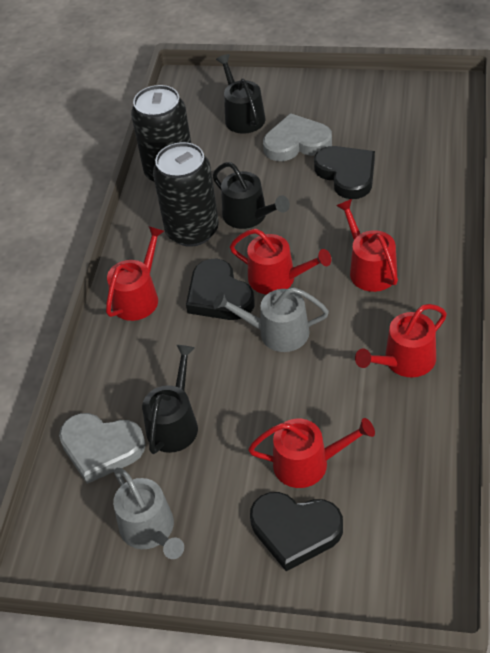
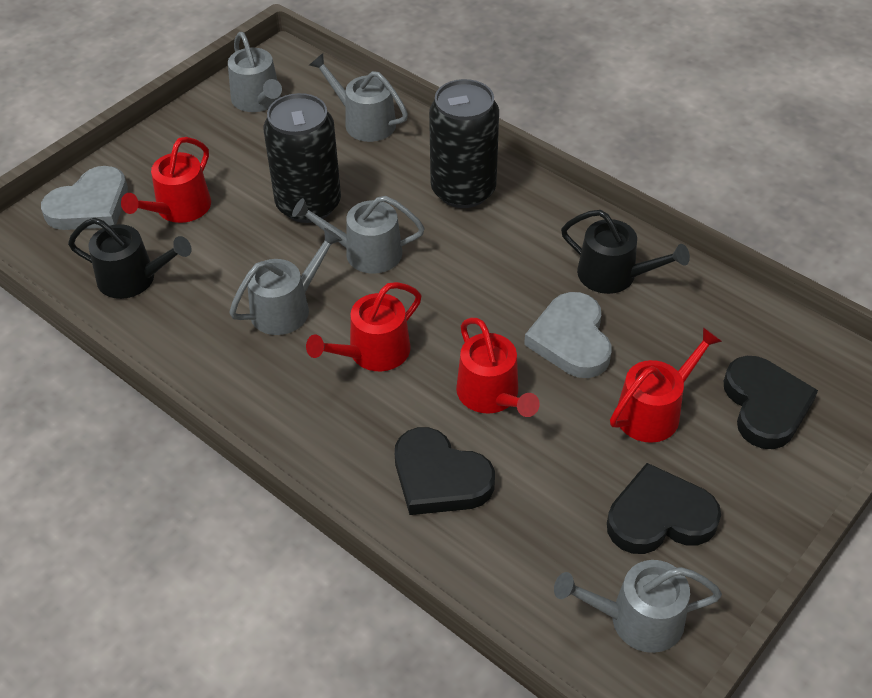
black watering can: [142,345,198,454] [212,162,290,229] [216,54,266,134] = 3 -> [68,218,192,299] [561,210,690,294] = 2
grey watering can: [113,468,184,559] [213,287,329,352] = 2 -> [228,32,282,112] [229,228,342,335] [292,196,425,274] [309,53,408,142] [554,560,722,653] = 5
red watering can: [106,226,164,321] [230,229,331,295] [248,418,375,488] [336,199,398,292] [355,304,447,377] = 5 -> [121,137,211,223] [306,282,421,371] [456,318,540,417] [610,327,722,443] = 4

